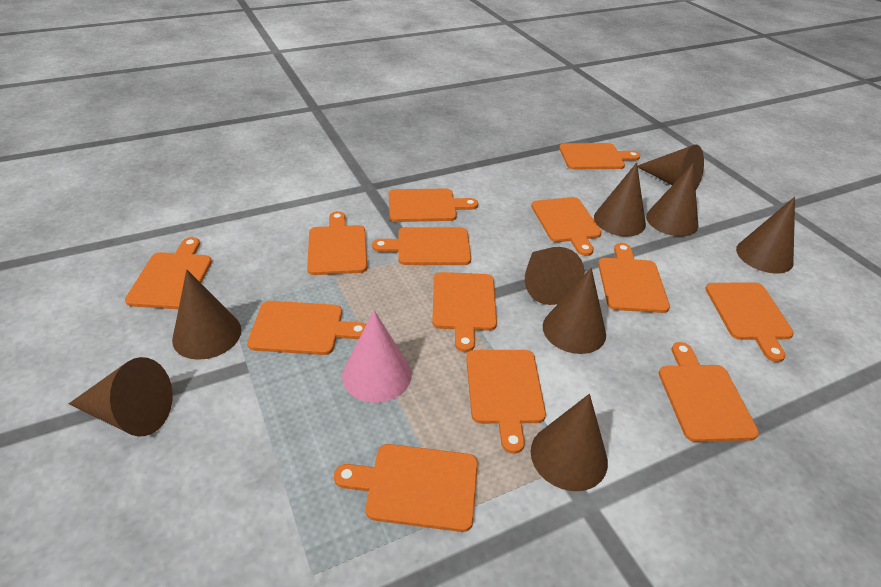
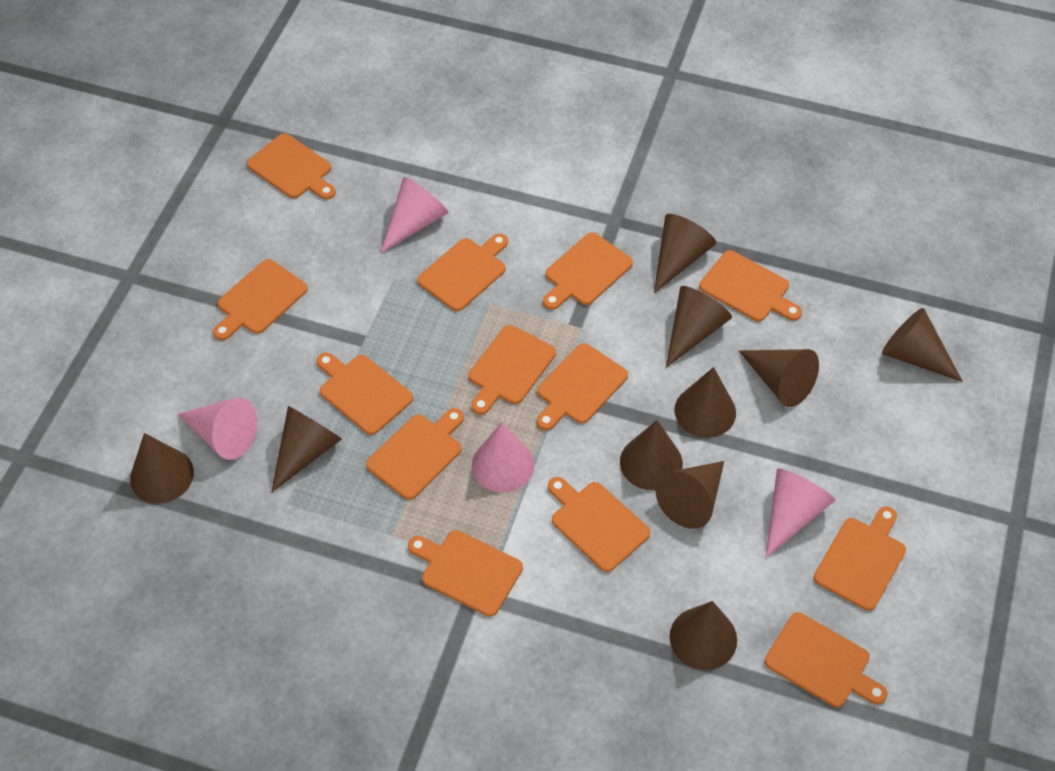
brown cone: [69,357,173,437] [172,270,241,360] [525,247,585,305] [531,394,608,491] [543,268,606,354] [594,163,646,237] [637,144,704,189] [646,163,698,236] [736,197,795,273] = 9 -> [130,433,194,504] [271,406,342,493] [620,420,683,490] [654,214,716,293] [656,461,724,529] [666,286,732,368] [670,601,737,670] [674,367,736,438] [739,349,819,407] [882,308,963,382] = 10
pink cone: [342,311,412,403] = 1 -> [177,398,257,460] [381,177,449,253] [472,422,535,493] [765,469,835,558] = 4

